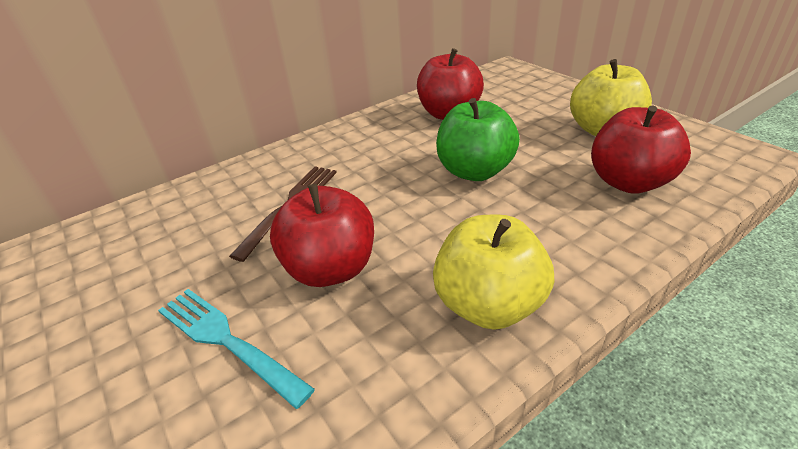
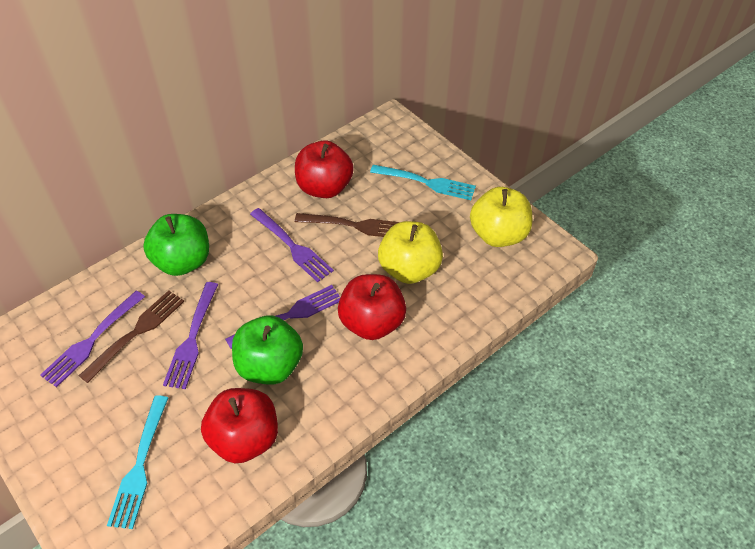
brown fork: [229,166,337,262] = 1 -> [79,290,184,383] [295,213,399,237] = 2
green apple: [436,98,520,181] = 1 -> [143,214,209,276] [232,315,303,385] = 2
purple fork: none = 0 -> [40,291,145,388] [163,282,218,389] [225,285,340,349] [250,208,334,282] = 4
turquoise fork: [158,289,315,409] = 1 -> [107,395,168,529] [370,165,476,200] = 2

